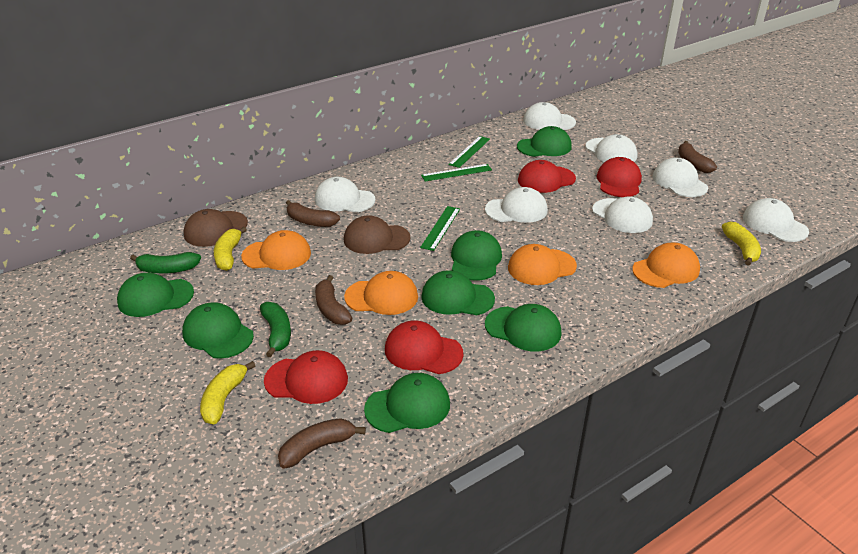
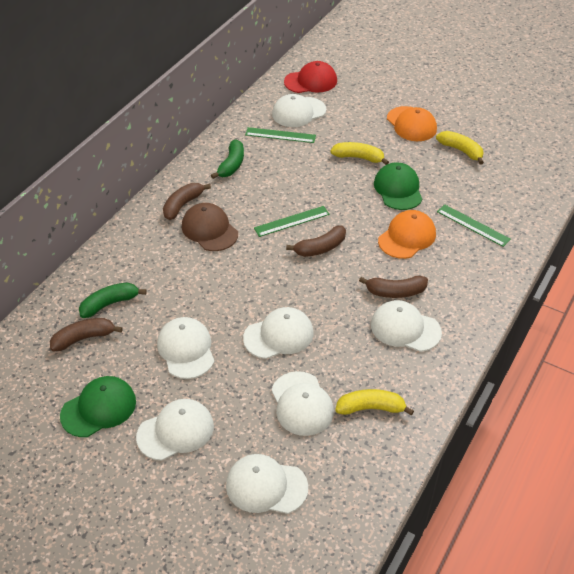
brown cap: [184,209,248,247] [344,215,410,254] = 2 -> [182,203,238,251] = 1
green cap: [117,273,194,317] [182,302,254,359] [364,373,450,433] [421,270,495,315] [451,230,502,281] [485,304,562,352] [517,126,572,157] = 7 -> [60,376,136,437] [374,162,422,210] = 2
orange cap: [241,230,311,270] [344,271,418,315] [508,244,577,285] [632,242,700,288] = 4 -> [378,210,436,259] [387,106,437,141] = 2
red cap: [264,350,348,404] [385,320,464,374] [518,160,576,193] [597,157,642,197] = 4 -> [284,61,337,93] = 1

